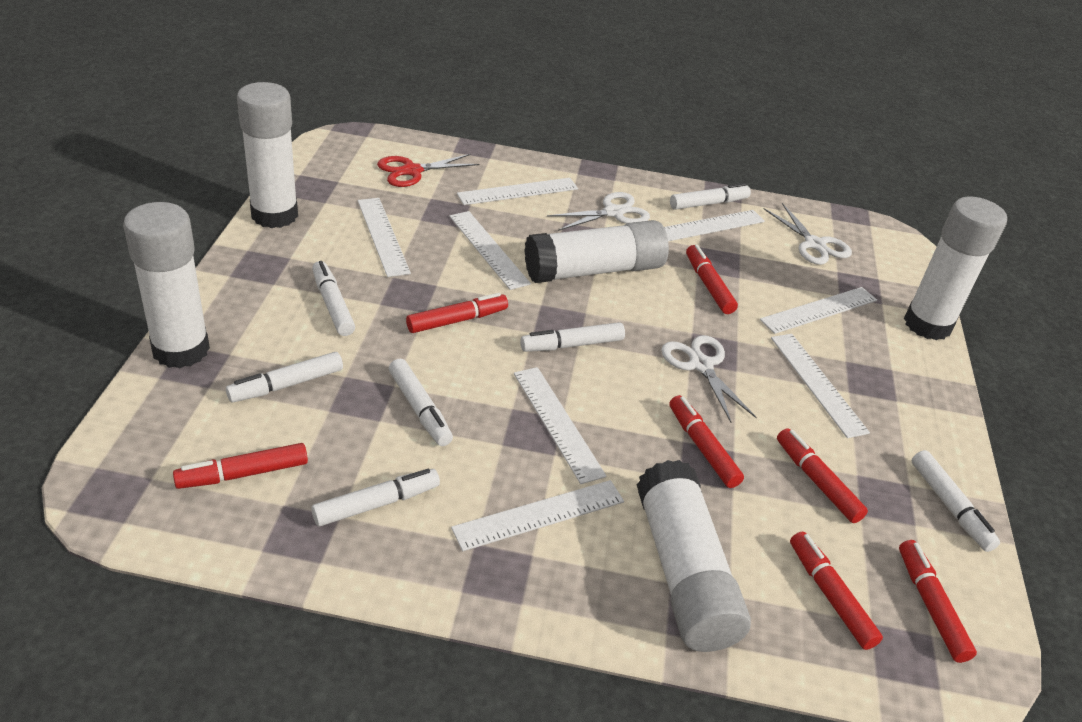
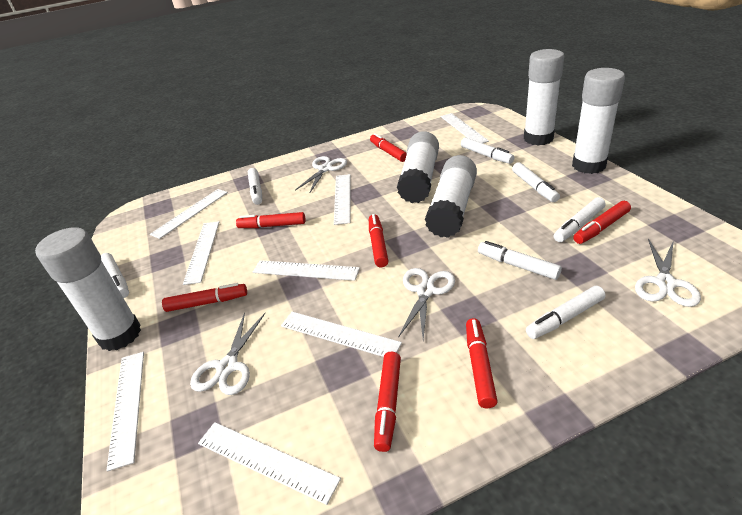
red scissors: [377,154,480,187] = 1 -> none = 0
white scissors: [547,192,650,231] [661,335,757,422] [764,203,852,265] = 3 -> [190,312,265,395] [295,156,347,192] [398,268,455,339] [635,238,701,307] = 4

